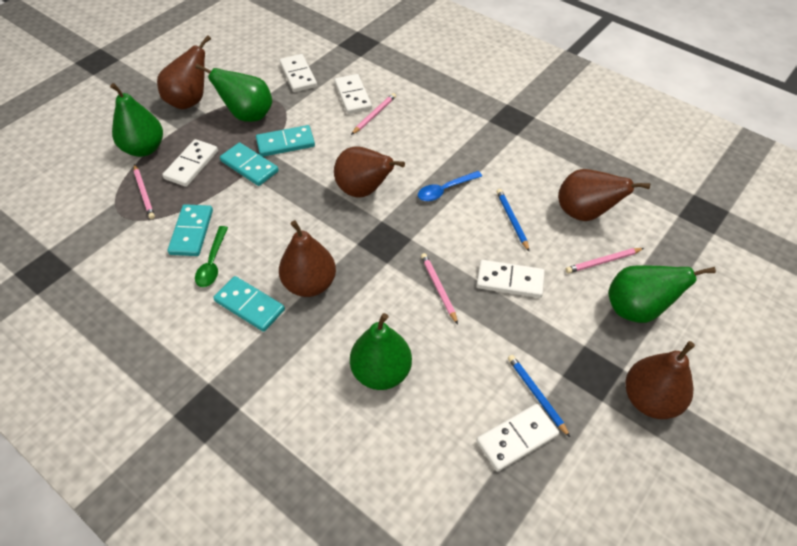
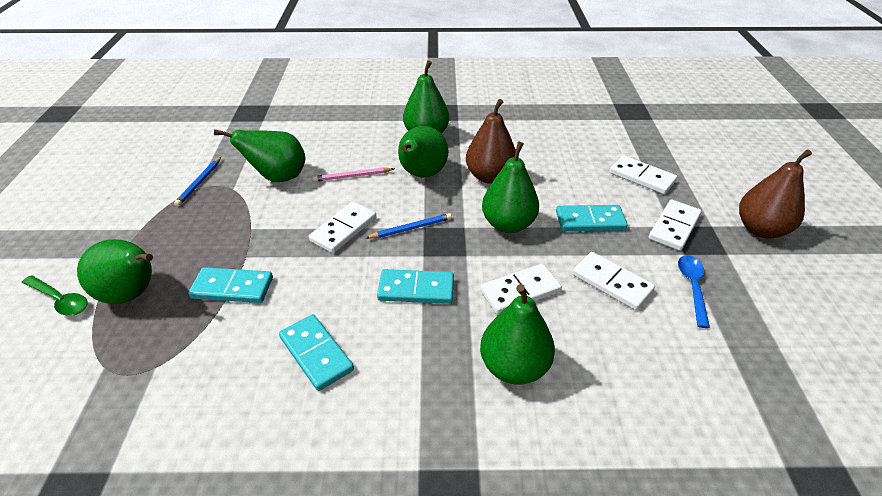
brown pear: [157,35,211,110] [279,220,336,297] [334,146,405,198] [558,169,650,221] [625,341,695,419] = 5 -> [466,99,516,184] [739,149,812,238] = 2
green pear: [110,83,163,157] [195,64,272,122] [350,313,412,390] [608,265,716,323] = 4 -> [77,239,153,304] [214,129,306,182] [398,126,449,177] [403,60,449,134] [480,284,555,385] [482,141,539,233] = 6
pink pencil: [134,164,155,219] [351,93,396,135] [421,253,458,324] [565,248,644,273] = 4 -> [313,167,394,182] = 1

